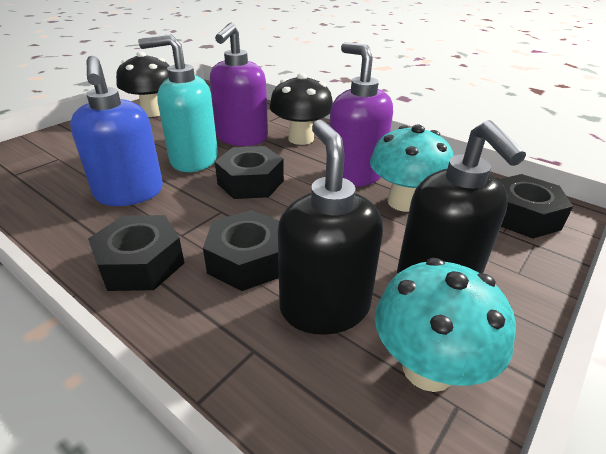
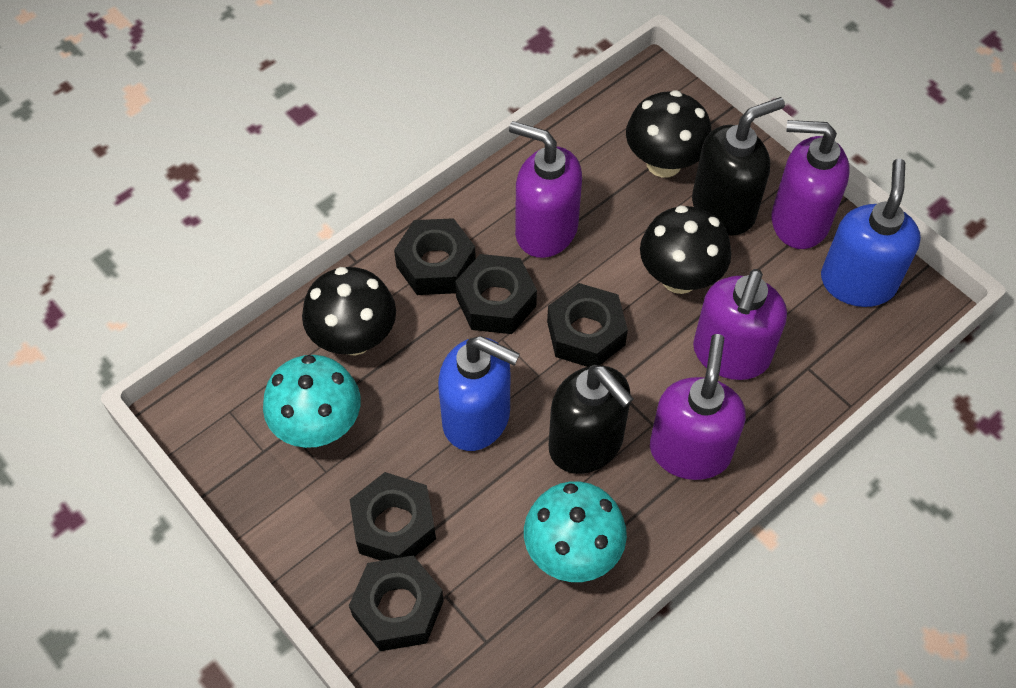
black mushroom: [116,52,169,117] [270,73,333,145] = 2 -> [302,267,396,355] [626,90,712,177] [640,205,731,294] = 3
black nut: [88,215,185,291] [203,210,279,291] [215,146,284,199] [498,174,573,239] = 4 -> [349,556,444,651] [350,472,436,561] [394,218,476,295] [455,254,537,334] [547,283,628,367] = 5
blue soap dispenser: [70,56,163,206] = 1 -> [438,336,520,451] [821,159,921,307] = 2
purple soap dispenser: [210,23,268,146] [329,42,393,187] = 2 -> [509,121,582,258] [650,334,746,480] [693,269,787,380] [772,120,850,249] = 4
turquoise soap dispenser: [138,34,218,172] = 1 -> none = 0

